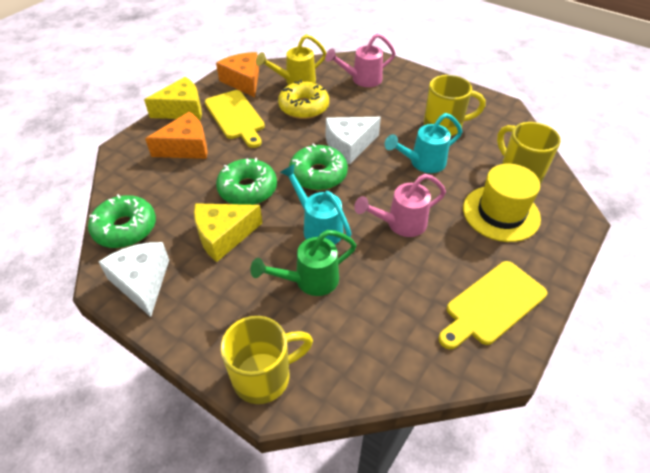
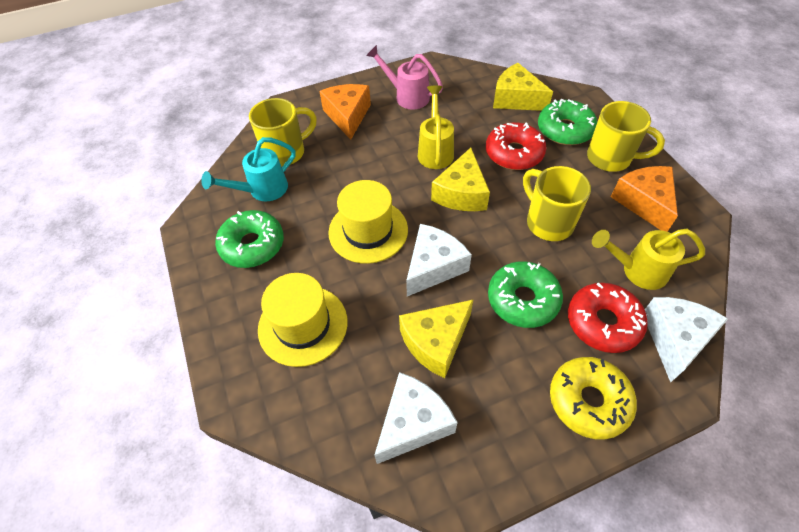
green watering can: [250,230,356,296] = 1 -> none = 0
pink watering can: [325,33,396,87] [354,174,446,237] = 2 -> [366,45,443,110] = 1
red donut: none = 0 -> [486,122,546,170] [568,282,648,353] = 2
turquoise watering can: [280,164,351,244] [385,113,462,173] = 2 -> [201,137,296,201] = 1
white cheese: [99,242,169,317] [326,117,381,165] = 2 -> [374,372,458,464] [406,224,472,296] [645,297,728,383] = 3
yellow cheese: [144,77,202,120] [194,203,262,262] = 2 -> [399,299,474,378] [431,148,490,211] [493,63,553,111] = 3
yellow cutting board: [205,90,265,148] [439,261,547,349] = 2 -> none = 0
yellow hat: [463,164,541,242] = 1 -> [258,273,348,367] [328,180,408,264] = 2
yellow watering can: [256,34,326,85] = 1 -> [418,85,454,169] [592,229,705,290] = 2

